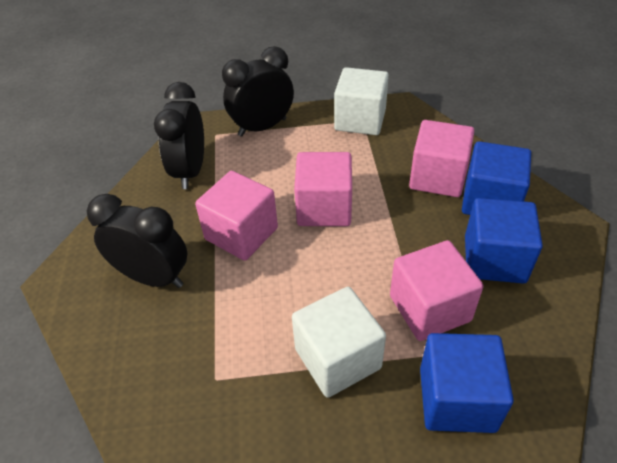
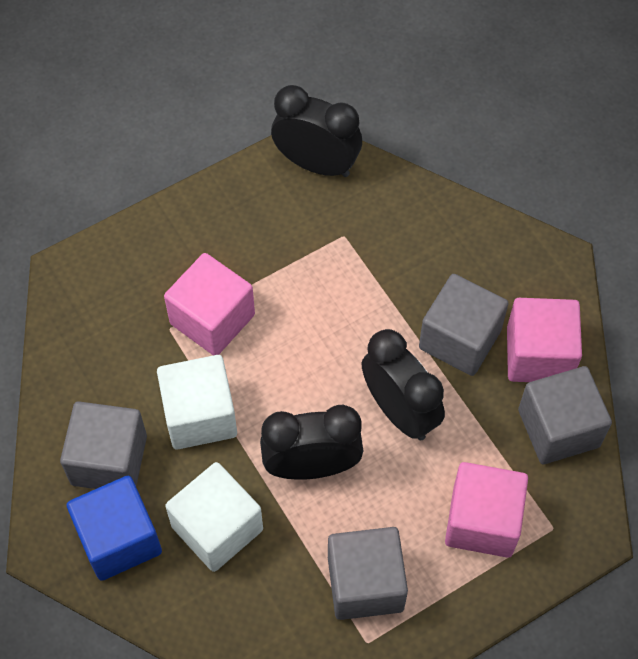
blue cube: [420,333,514,433] [462,141,531,215] [465,198,543,284] = 3 -> [66,476,162,581] = 1
grey cube: none = 0 -> [60,401,147,489] [328,527,408,620] [419,274,509,376] [518,366,612,464] = 4
pink cube: [195,171,278,261] [294,152,352,226] [390,240,484,341] [409,120,474,197] = 4 -> [164,253,255,355] [445,462,528,558] [507,298,582,382] = 3

